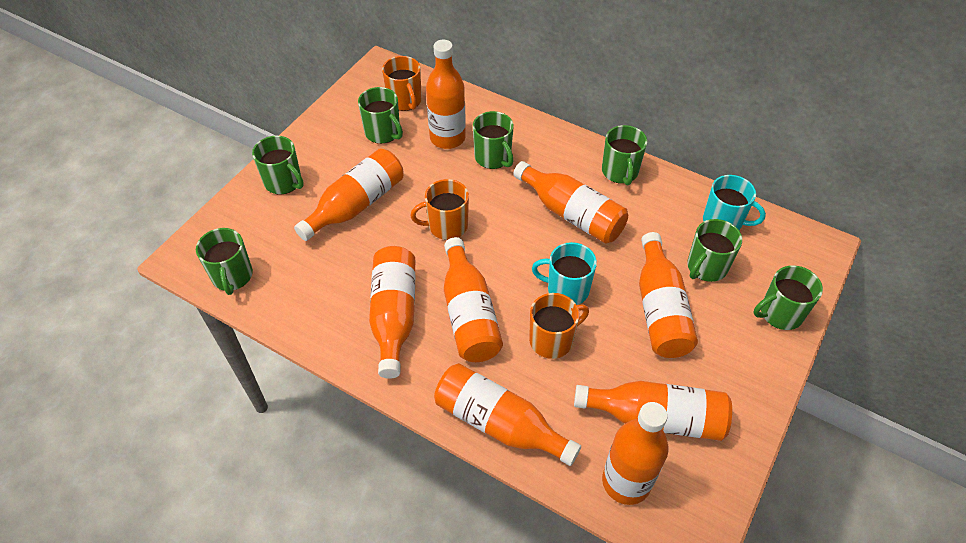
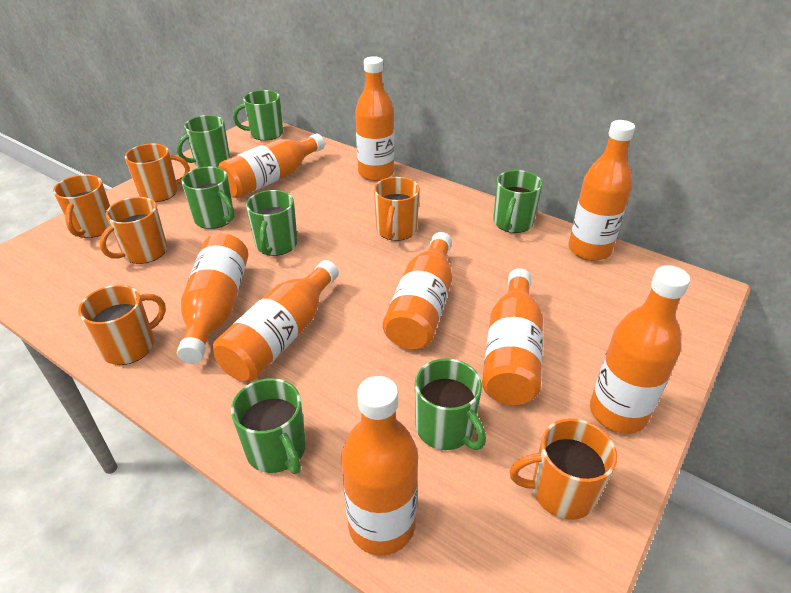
orange mug: [382,56,422,111] [410,179,469,240] [529,293,589,359] = 3 -> [53,174,110,238] [78,285,166,365] [99,197,167,264] [125,143,190,202] [374,177,420,241] [510,418,617,520] = 6
turquoise mug: [532,242,597,305] [703,175,766,230] = 2 -> none = 0

